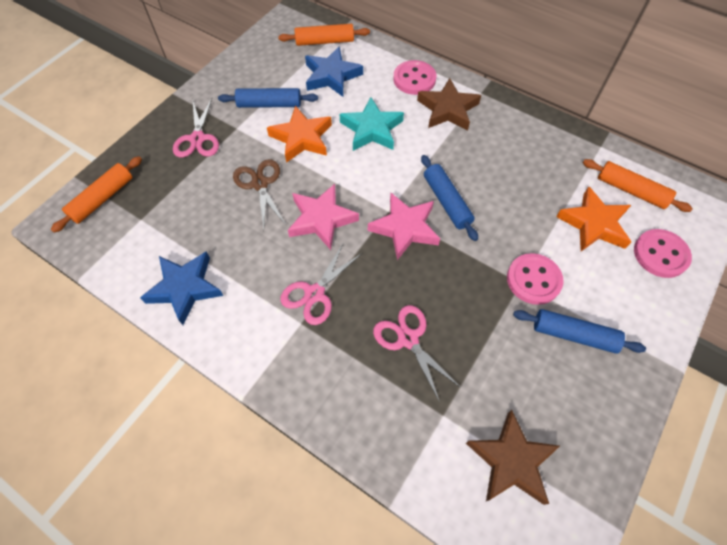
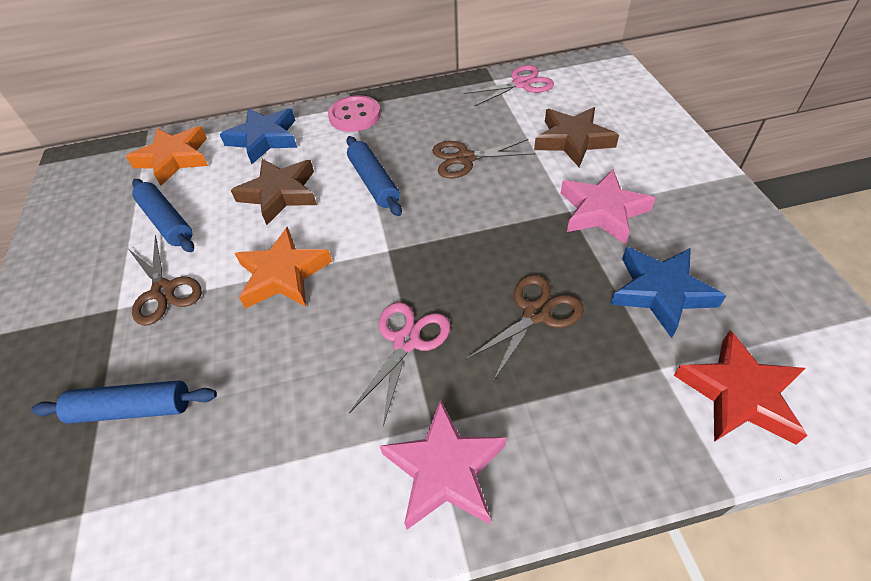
brown scissors: [233,159,286,230] = 1 -> [129,235,202,326] [432,139,536,178] [465,275,584,381] = 3
orange rolling pin: [51,156,142,233] [278,24,370,46] [583,159,693,212] = 3 -> none = 0
pink button: [393,60,436,95] [507,253,564,305] [634,229,692,278] = 3 -> [328,95,381,132] = 1
pink scissors: [173,98,219,157] [280,242,362,325] [373,305,461,402] = 3 -> [349,302,451,426] [464,65,554,107] = 2
red star: none = 0 -> [674,330,808,444] = 1
turquoise star: [339,97,404,151] = 1 -> none = 0

